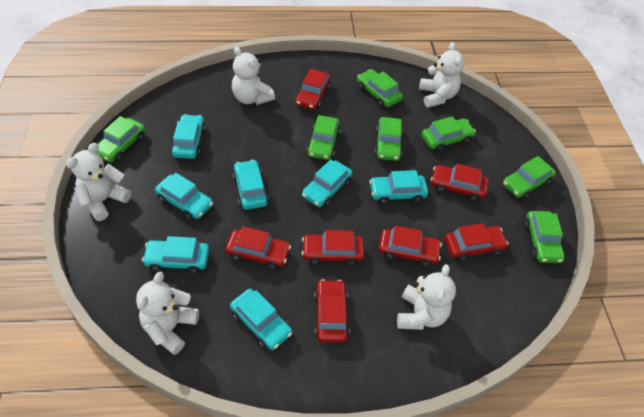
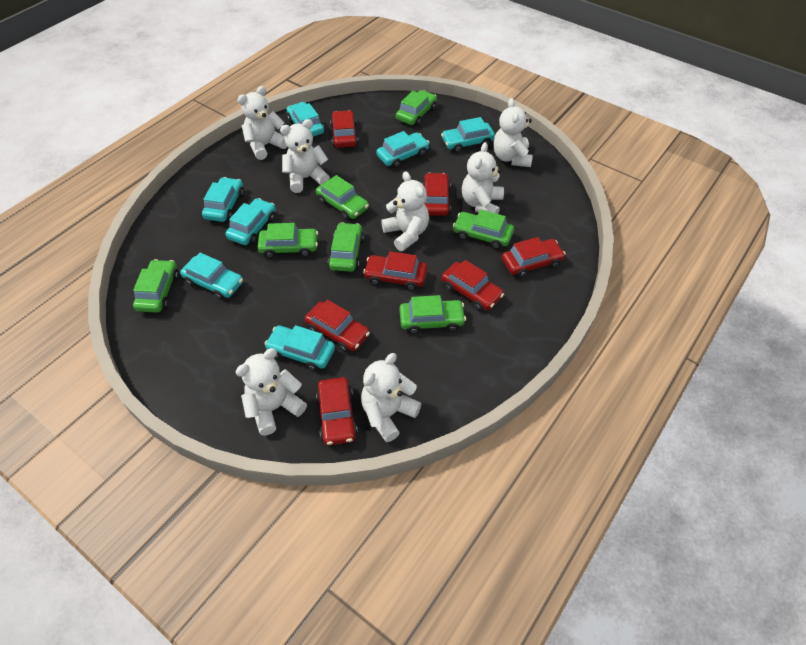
white teddy bear: [66,143,131,221] [136,272,199,355] [232,47,275,105] [397,264,456,330] [419,42,464,108] = 5 -> [235,348,307,435] [237,86,287,160] [280,119,330,193] [361,353,421,442] [381,171,429,251] [462,142,504,214] [493,98,533,167] = 7

